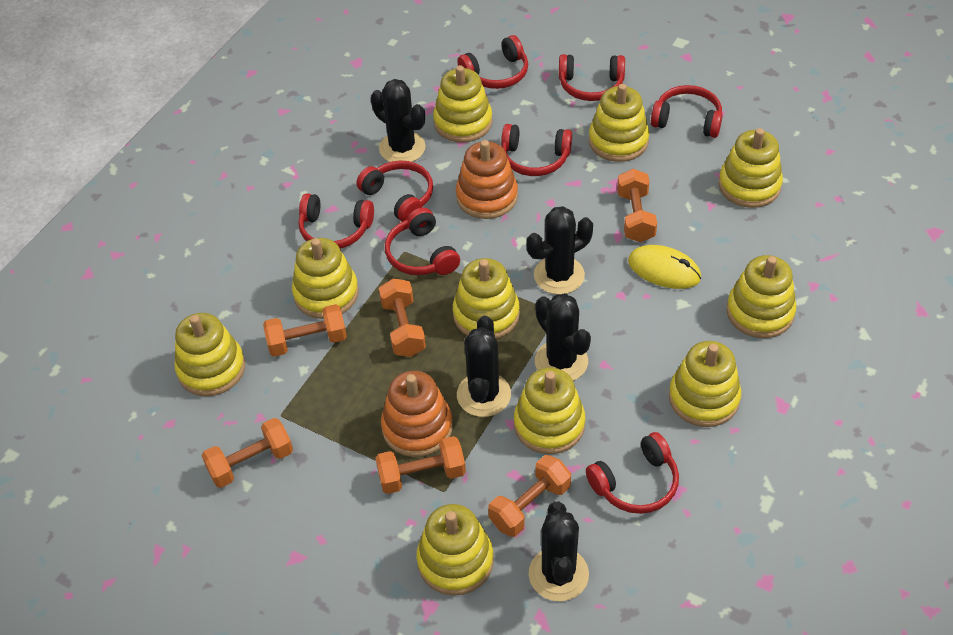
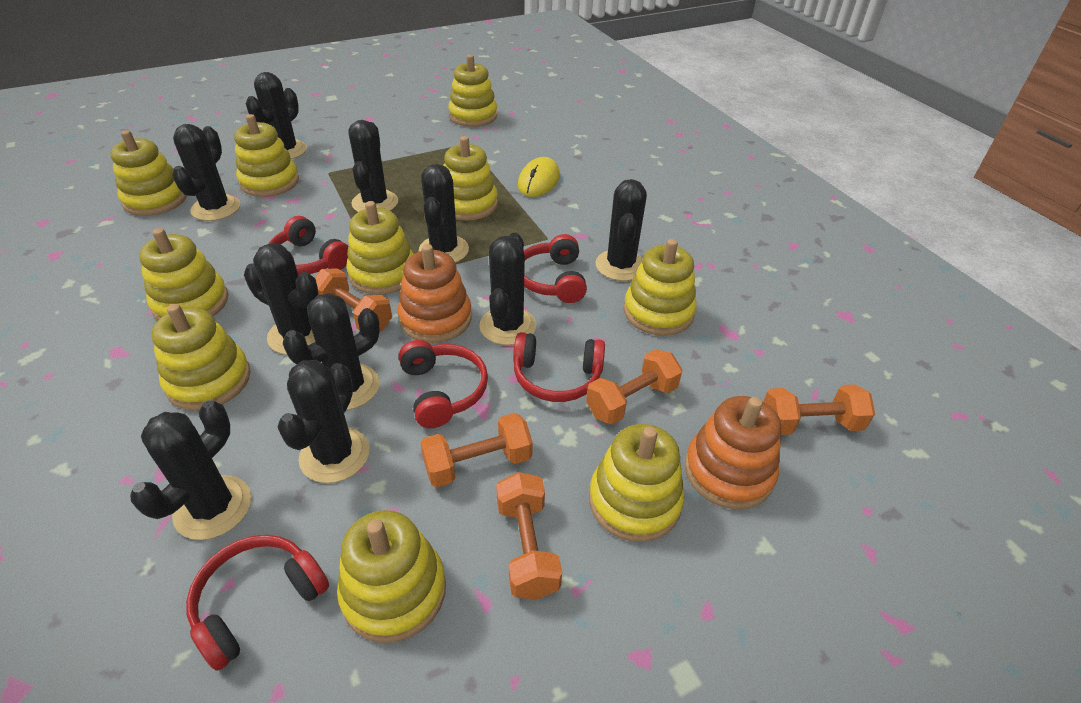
black cactus: [371,79,425,162] [457,316,511,417] [526,206,593,295] [529,502,589,601] [535,293,591,381] = 5 -> [130,400,251,540] [172,124,240,221] [244,243,319,355] [246,72,307,159] [278,360,369,483] [283,293,380,410] [348,120,398,212] [419,164,469,263] [479,233,536,345] [595,179,647,281] = 10
orange dumbbell: [202,418,293,488] [263,304,347,357] [376,436,466,494] [379,278,426,357] [488,455,571,537] [617,169,657,242] = 6 -> [315,269,392,332] [420,413,533,487] [496,472,562,600] [586,349,682,425] [763,384,875,435] = 5
red headphones: [298,193,374,249] [357,160,433,222] [385,208,460,275] [457,35,528,89] [501,124,572,176] [559,54,625,101] [586,432,679,514] [651,85,723,138] = 8 -> [186,535,329,671] [268,216,348,275] [399,340,488,428] [513,332,605,402] [524,234,587,303] = 5

